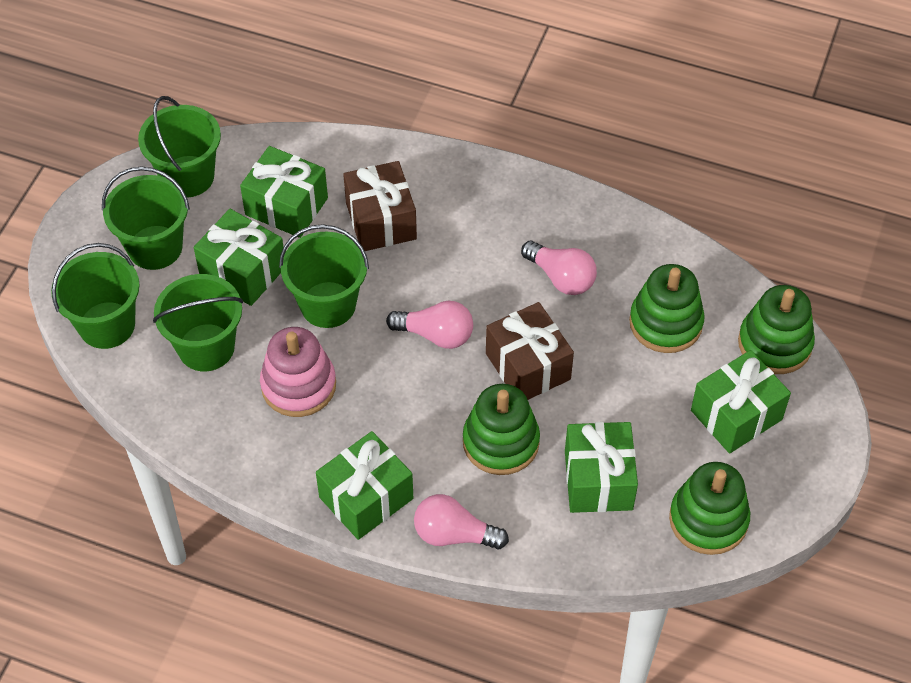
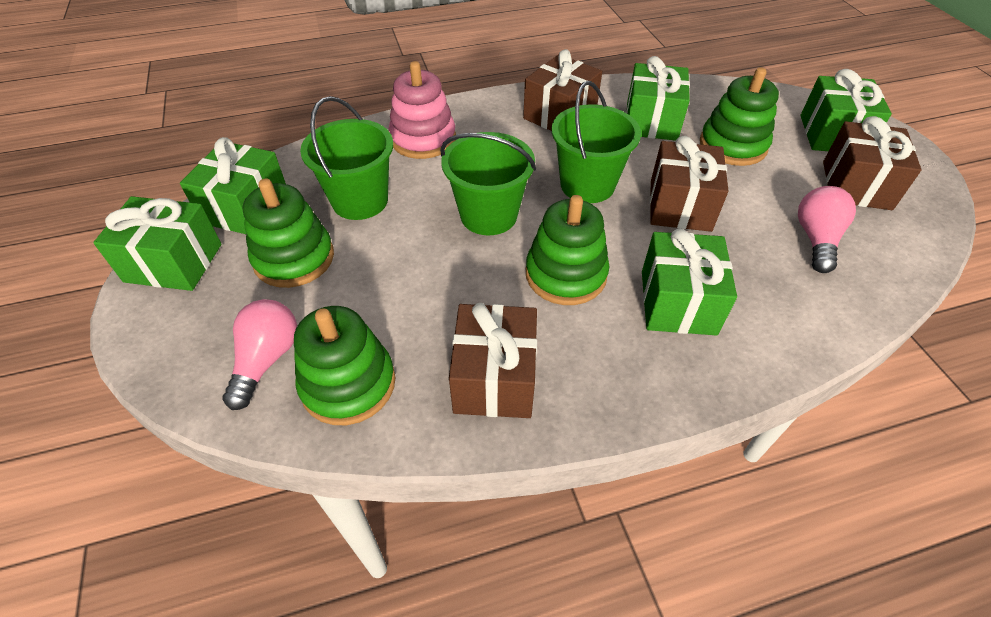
brown gift: [343,161,417,251] [486,302,574,400] = 2 -> [449,303,537,418] [523,49,602,131] [650,136,729,232] [823,116,922,210] = 4
green bucket: [51,243,140,349] [102,166,190,270] [138,96,221,198] [153,274,243,371] [279,224,369,328] = 5 -> [300,96,393,220] [440,132,536,235] [552,81,641,203] = 3
pink light bulb: [386,301,473,349] [414,494,509,549] [521,241,597,295] = 3 -> [223,299,297,410] [798,186,856,273] = 2

